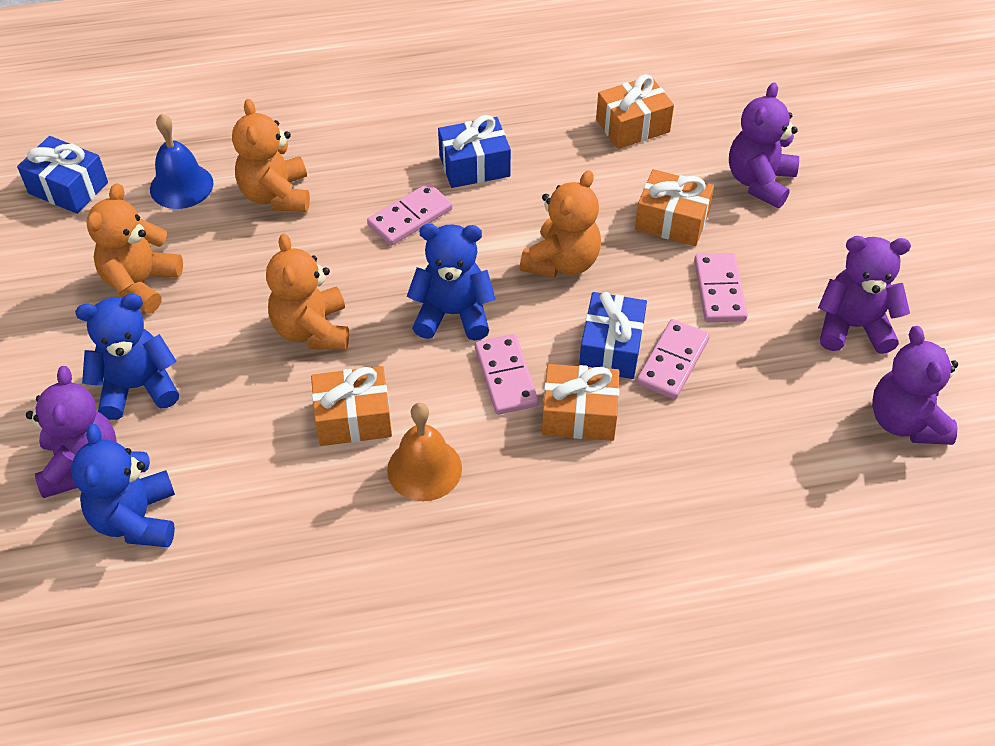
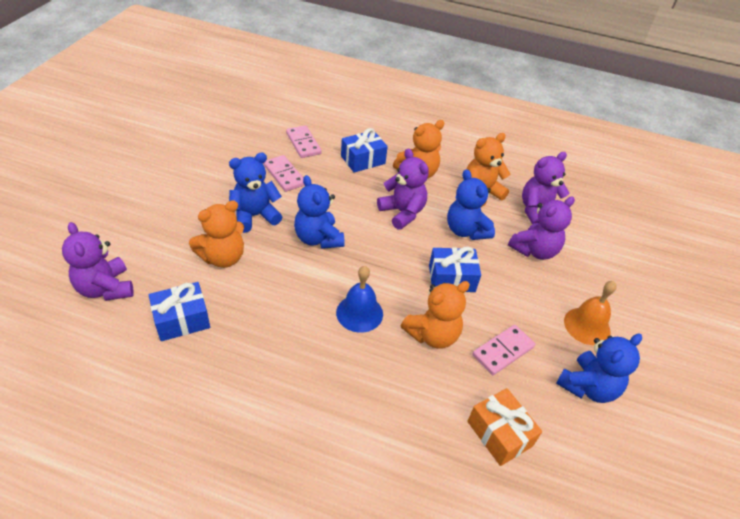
blue teddy bear: [71,424,175,547] [75,294,179,420] [406,224,496,341] = 3 -> [229,153,282,233] [294,175,345,249] [447,169,495,240] [556,334,642,403] = 4
orange gift: [311,366,392,446] [542,364,620,441] [596,74,674,149] [635,169,714,246] = 4 -> [467,388,542,466] = 1
pink domino: [367,183,453,246] [475,334,539,415] [637,319,710,399] [694,253,748,322] = 4 -> [264,155,304,192] [286,125,322,158] [473,325,535,375] = 3

